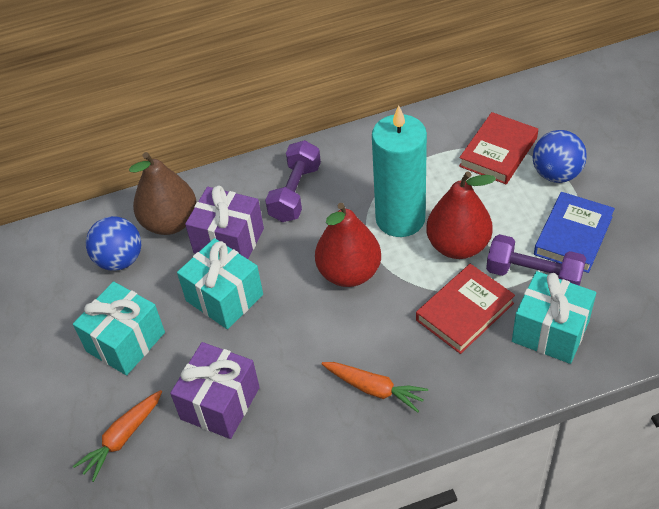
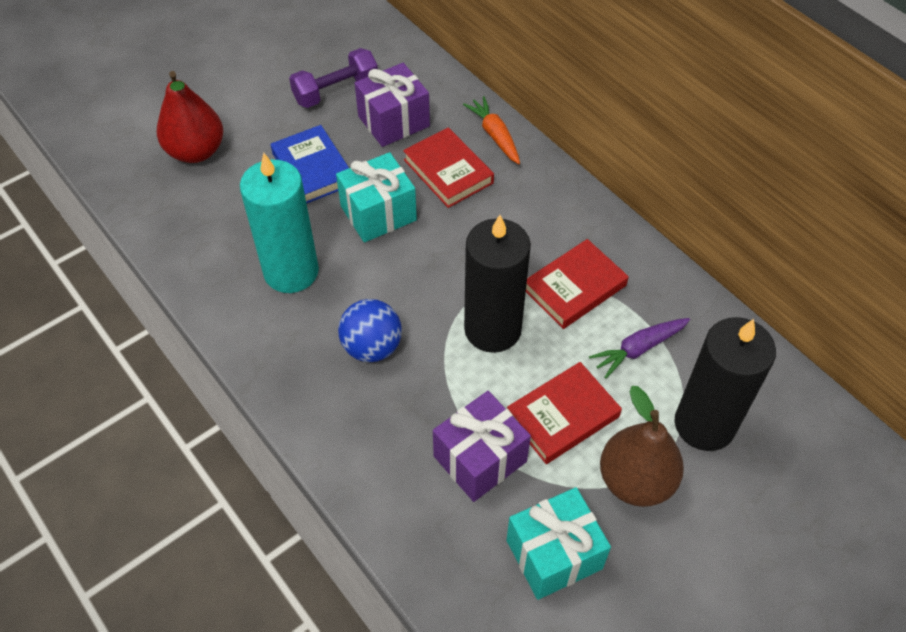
black candle: none = 0 -> [464,215,531,353] [674,317,776,451] = 2
blue ball: [86,216,141,271] [533,130,587,183] = 2 -> [338,299,402,362] = 1
orange carrot: [73,390,162,482] [321,362,428,413] = 2 -> [463,96,520,164] = 1
purple carrot: none = 0 -> [589,318,690,378] = 1
purple dumbbell: [265,140,321,222] [486,234,586,286] = 2 -> [289,48,378,108] = 1
red book: [416,264,515,354] [459,112,538,184] = 2 -> [403,127,494,208] [507,362,622,464] [526,239,629,329] = 3
red pear: [315,203,381,287] [426,171,496,259] = 2 -> [157,71,223,163] = 1
turquoise gift: [73,281,165,376] [177,238,263,329] [512,271,596,364] = 3 -> [336,152,417,242] [507,487,611,600] = 2

